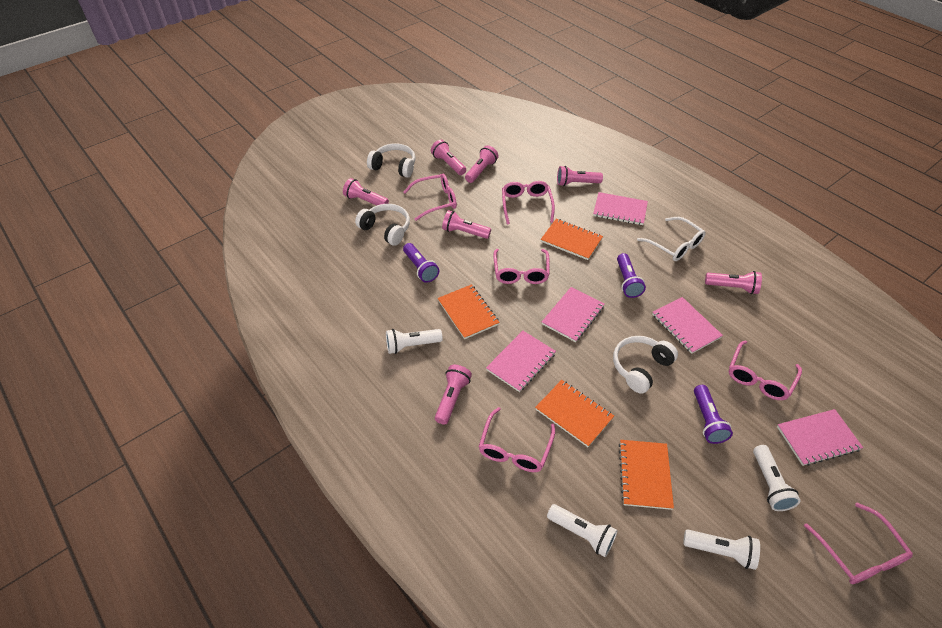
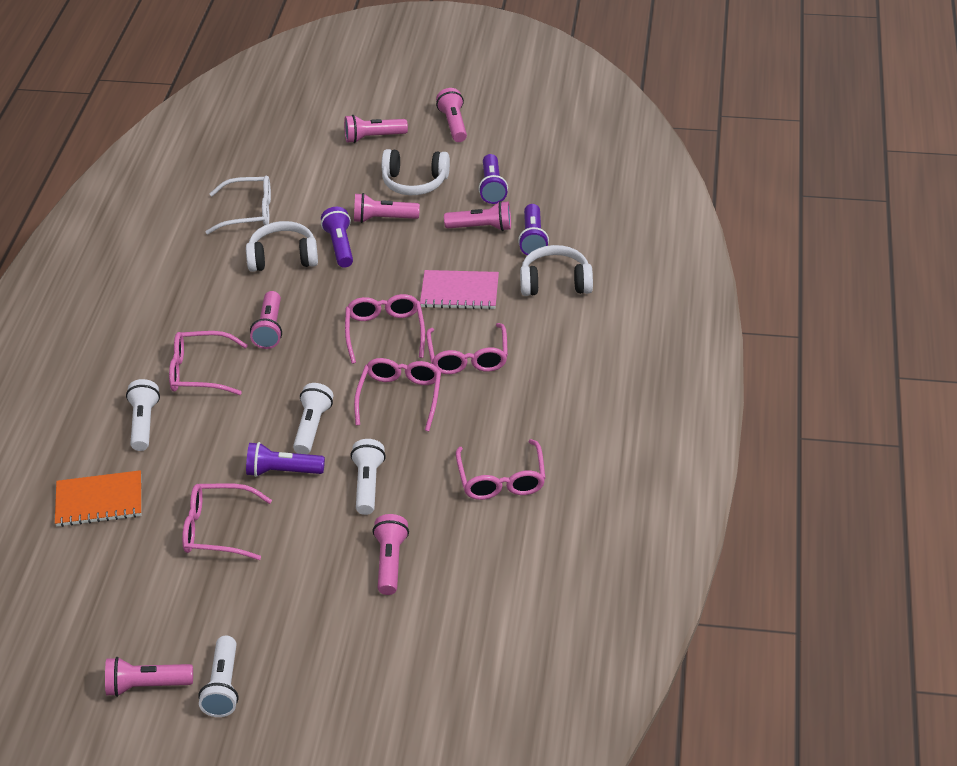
orange notebook: [438,284,499,339] [535,380,614,447] [541,219,603,260] [619,440,674,510] = 4 -> [55,470,142,527] = 1
pink notebook: [486,331,556,392] [542,287,605,342] [593,192,648,225] [652,297,723,354] [777,409,863,466] = 5 -> [420,270,499,310] = 1
purple flashlight: [403,243,439,283] [617,253,646,298] [694,385,733,444] = 3 -> [246,442,325,477] [321,207,353,268] [478,154,508,204] [518,204,549,256] = 4

